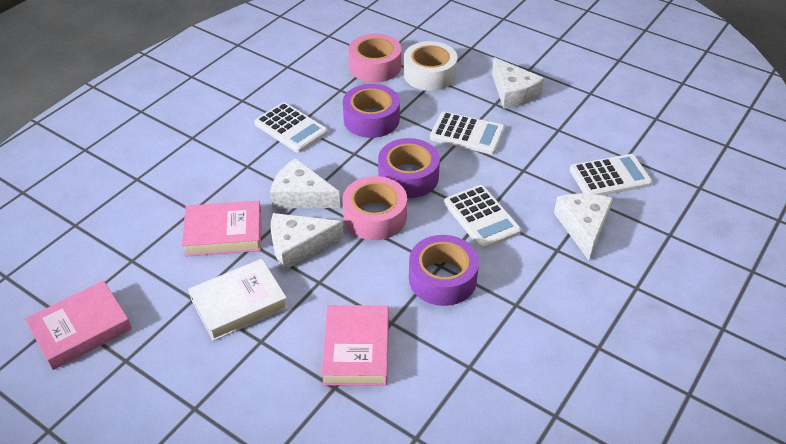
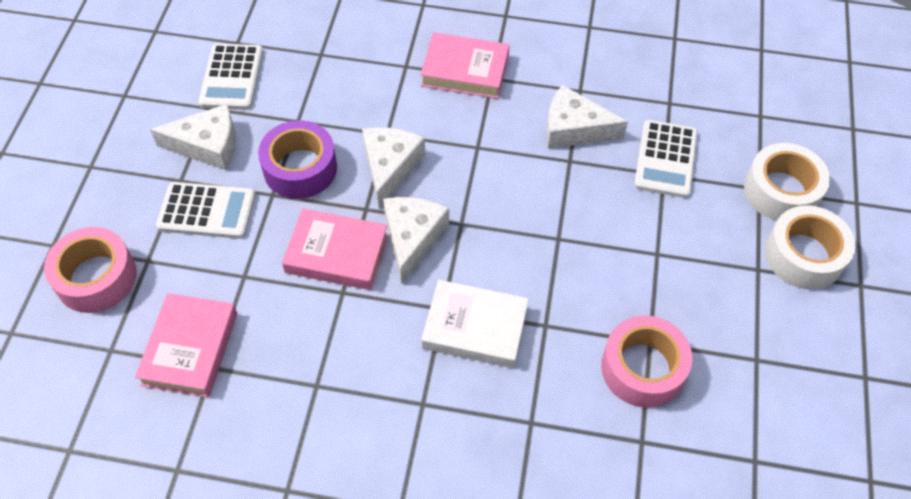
purple tape: [343,84,400,138] [378,138,440,198] [409,235,479,306] = 3 -> [258,121,337,199] = 1
white calculator: [254,102,328,153] [430,112,505,154] [444,185,521,249] [570,154,652,196] = 4 -> [156,182,256,239] [199,44,263,110] [634,120,698,198] = 3
white tape: [404,41,457,91] = 1 -> [744,143,830,221] [765,205,856,290] = 2

